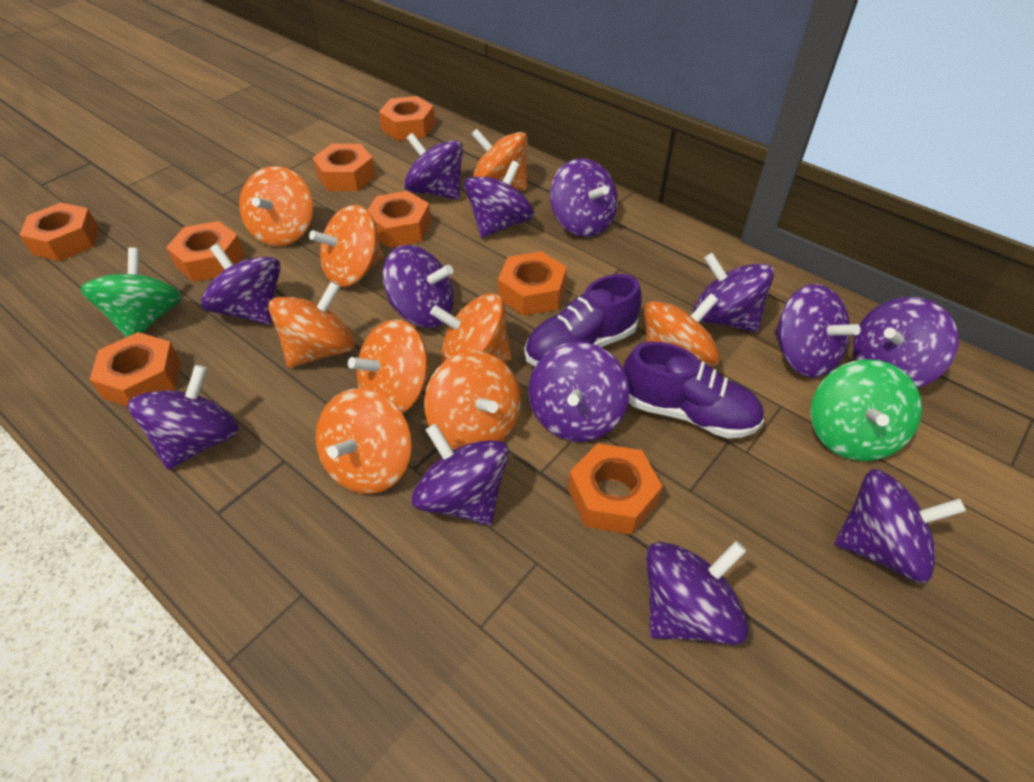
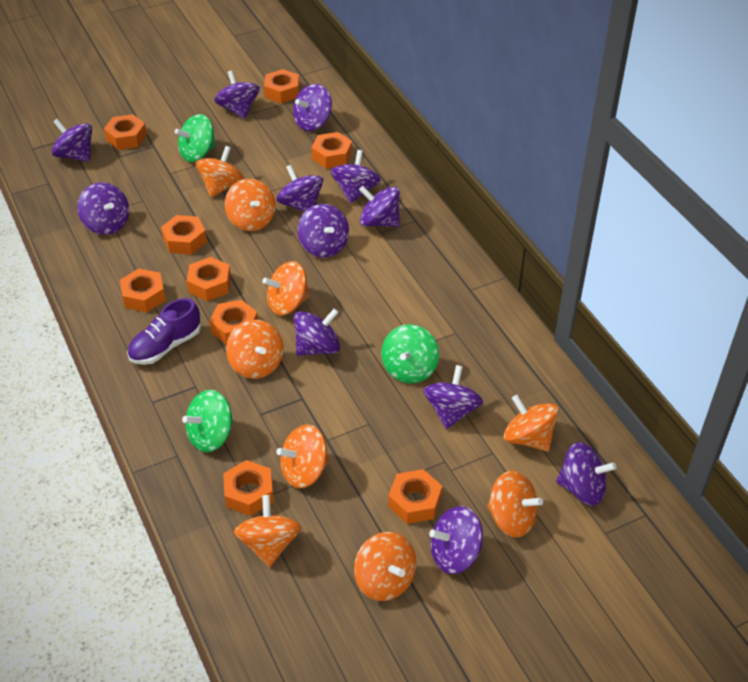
green spinning top: [80,247,182,337] [811,359,922,461] = 2 -> [175,114,216,162] [182,390,233,452] [381,324,439,383] = 3
orange nut: [19,202,99,261] [89,332,181,407] [166,221,244,282] [313,144,376,191] [367,191,431,248] [379,96,435,141] [498,251,567,316] [568,443,663,535] = 8 -> [104,114,147,150] [120,269,166,312] [161,215,207,255] [187,257,231,301] [209,300,258,345] [223,460,274,516] [264,69,300,103] [312,132,352,169] [388,469,442,524] = 9
purple shoe: [525,274,642,366] [623,342,764,439] = 2 -> [127,298,201,365] = 1
purple spinning top: [128,365,239,470] [201,244,281,325] [383,245,454,328] [404,133,463,200] [412,423,509,525] [464,161,534,238] [529,342,630,442] [550,158,618,237] [646,541,748,645] [693,253,774,332] [775,284,860,378] [835,469,966,583] [853,297,959,388] = 13 -> [52,118,92,162] [77,182,129,235] [214,71,260,119] [277,165,323,212] [293,84,332,131] [294,308,341,356] [298,204,349,258] [331,150,381,203] [359,186,400,227] [423,365,483,429] [429,506,483,574] [556,442,617,506] = 12

